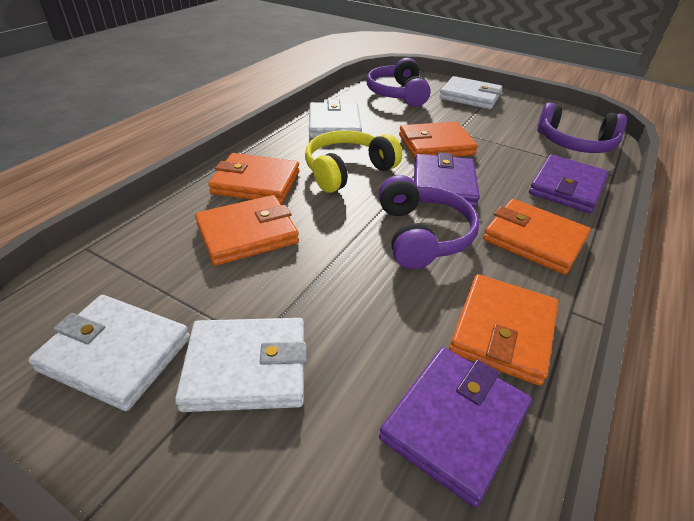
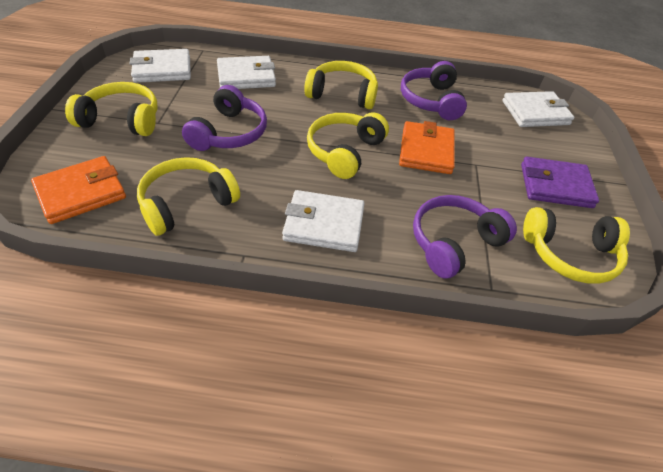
orange wallet: [195,195,299,266] [208,153,299,204] [399,122,478,159] [449,274,559,386] [483,199,591,275] = 5 -> [31,156,126,224] [399,121,455,174] = 2
purple wallet: [379,347,532,507] [414,152,480,207] [529,154,609,213] = 3 -> [521,157,599,208] = 1
yellow headphones: [305,130,402,193] = 1 -> [65,82,158,136] [137,157,240,236] [304,61,378,109] [307,113,389,179] [523,207,630,284] = 5

